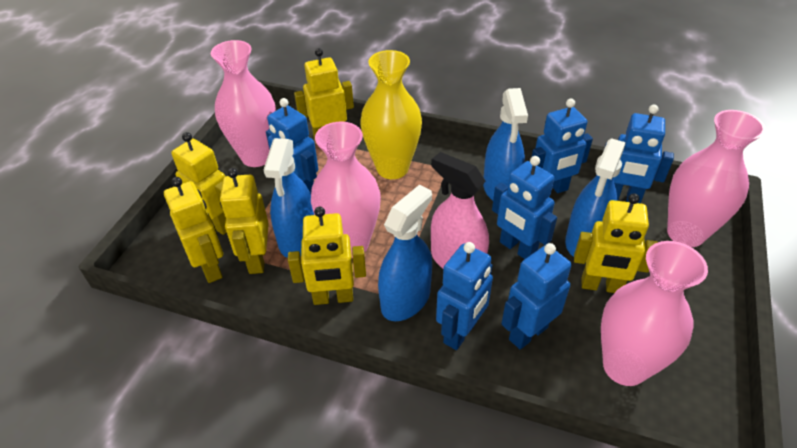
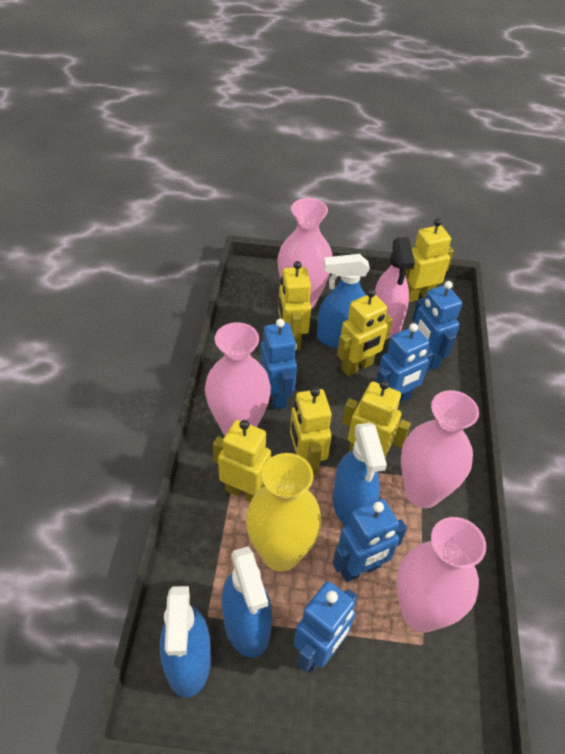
blue robot: [266,98,318,194] [436,242,493,350] [492,156,557,259] [501,243,572,349] [532,98,593,193] [604,105,674,204] = 6 -> [260,319,297,409] [294,581,358,672] [332,499,407,582] [376,323,434,402] [412,281,462,370] = 5

